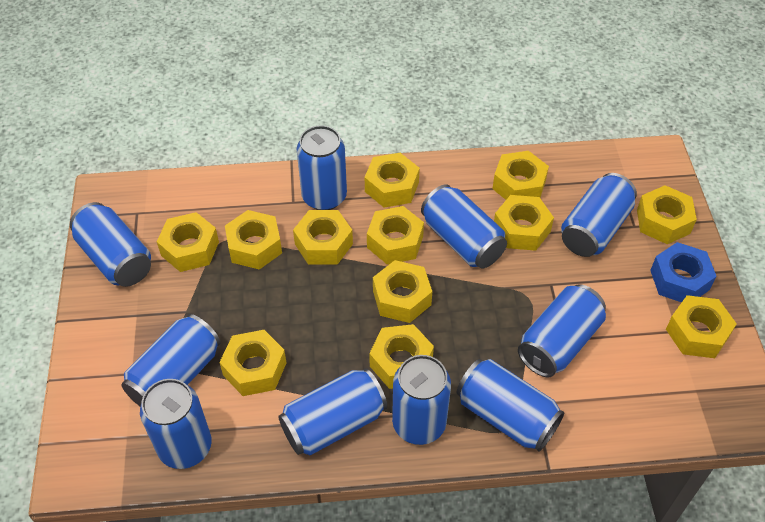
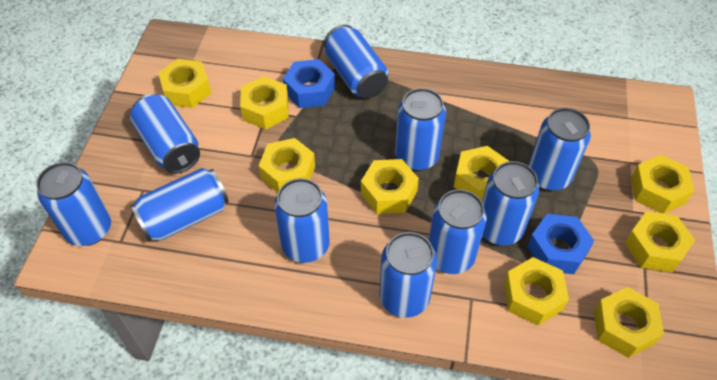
blue nut: [650,242,717,302] = 1 -> [283,59,335,108] [527,214,594,274] = 2
yellow nut: [157,212,219,272] [219,330,287,396] [225,210,282,270] [293,210,353,265] [365,153,420,208] [367,206,424,265] [369,324,434,389] [373,260,432,323] [492,151,549,200] [494,195,554,251] [637,185,697,244] [666,295,737,358] = 12 -> [158,59,211,108] [240,76,289,129] [259,138,315,193] [361,159,419,214] [454,146,509,201] [504,257,569,326] [594,287,664,358] [625,211,695,272] [631,155,695,214] = 9

